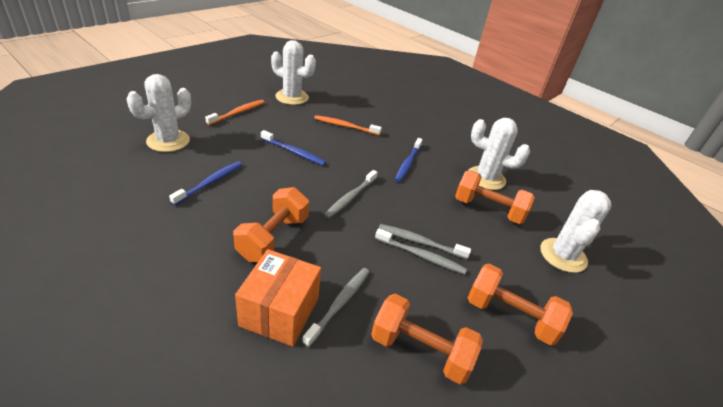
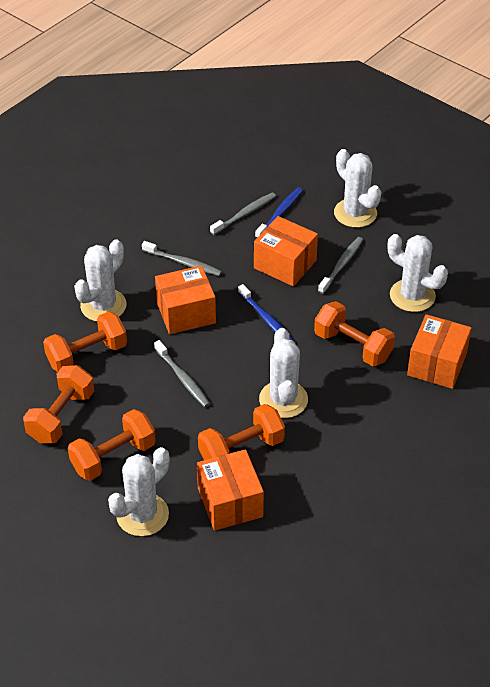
blue toothbrush: [169,161,243,205] [261,130,326,166] [395,138,423,182] = 3 -> [238,284,294,341] [255,187,303,239] = 2
orange box: [235,249,321,347] = 1 -> [155,265,216,334] [197,449,264,531] [254,216,318,286] [407,314,472,389] = 4
orange dumbbell: [233,187,309,262] [371,294,483,384] [455,170,535,224] [468,264,573,346] = 4 -> [23,365,94,443] [43,311,127,372] [68,409,156,481] [198,404,285,460] [314,301,395,366] = 5
orange toothbrush: [205,100,265,125] [314,115,382,135] = 2 -> none = 0
white cactus: [127,74,191,152] [271,40,316,105] [468,118,530,190] [540,190,612,273] = 4 -> [74,240,126,322] [108,447,170,536] [259,328,308,418] [334,149,381,228] [388,234,448,312] = 5

